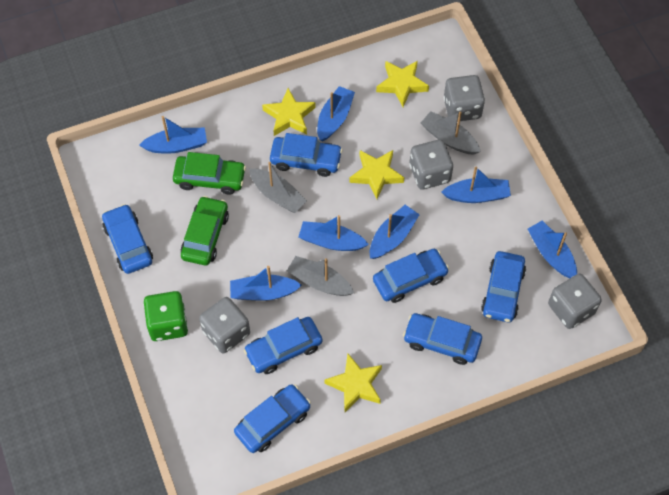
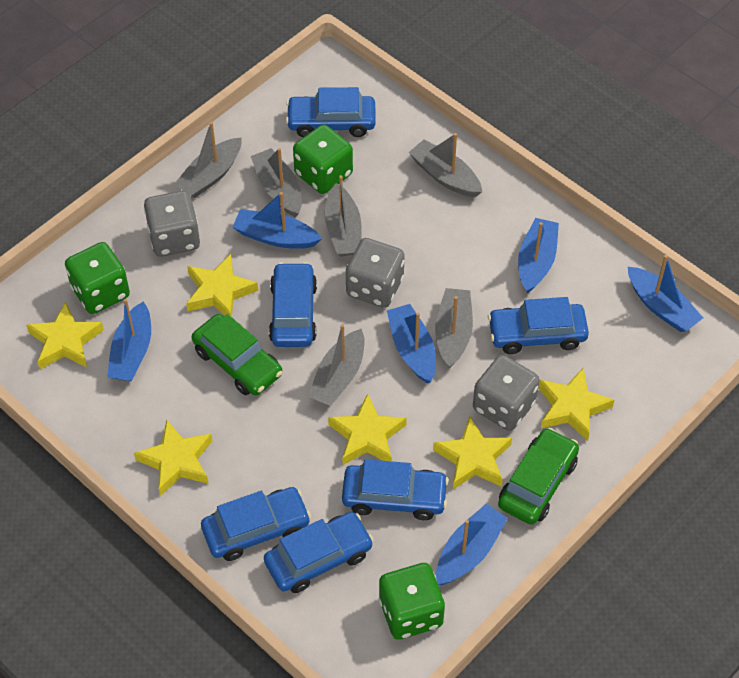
blue boat: [139,116,207,154] [230,266,302,301] [299,215,369,251] [317,86,355,142] [370,205,420,259] [442,167,511,203] [528,221,577,278] = 7 -> [107,299,151,381] [232,192,322,249] [387,304,436,383] [436,504,508,585] [518,218,559,293] [628,255,703,332] = 6
blue car: [102,204,153,274] [234,384,311,453] [244,317,323,374] [270,133,343,177] [373,249,449,303] [403,313,482,365] [481,251,526,322] = 7 -> [201,487,311,561] [264,512,374,593] [269,262,317,347] [286,87,376,137] [342,459,449,520] [488,297,589,354] = 6
green dice: [143,291,188,341] = 1 -> [65,242,130,314] [293,124,353,194] [379,563,445,640] = 3
grey boat: [249,162,307,213] [287,256,354,296] [421,111,481,155] = 3 -> [174,122,241,198] [251,148,302,217] [308,324,365,406] [325,175,362,257] [409,133,482,197] [435,288,473,368] = 6
grey dice: [199,297,250,353] [409,139,453,190] [444,75,485,122] [548,273,602,329] = 4 -> [144,191,200,257] [346,238,405,308] [473,355,540,431] = 3
yellow star: [262,88,316,136] [325,354,382,412] [349,150,404,199] [376,61,429,107] = 4 -> [26,302,104,369] [134,420,213,496] [186,254,258,317] [328,393,407,465] [433,416,512,489] [538,368,615,441] = 6

